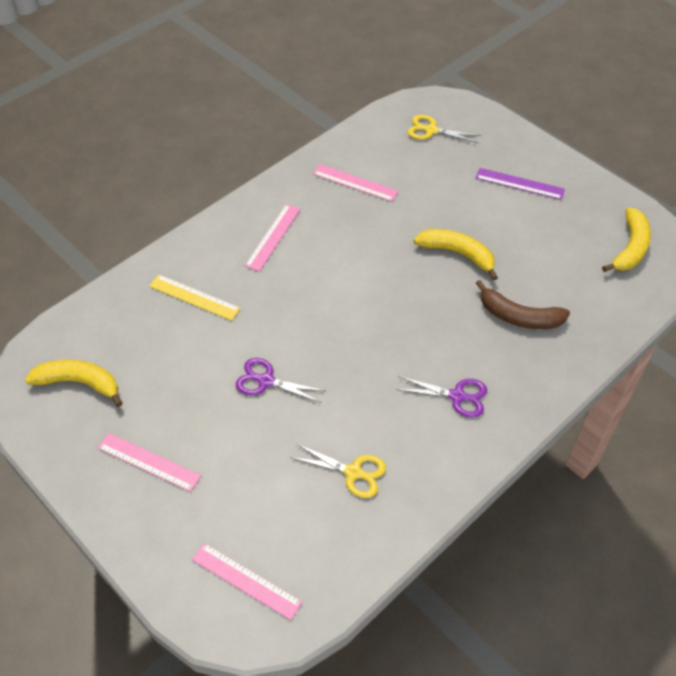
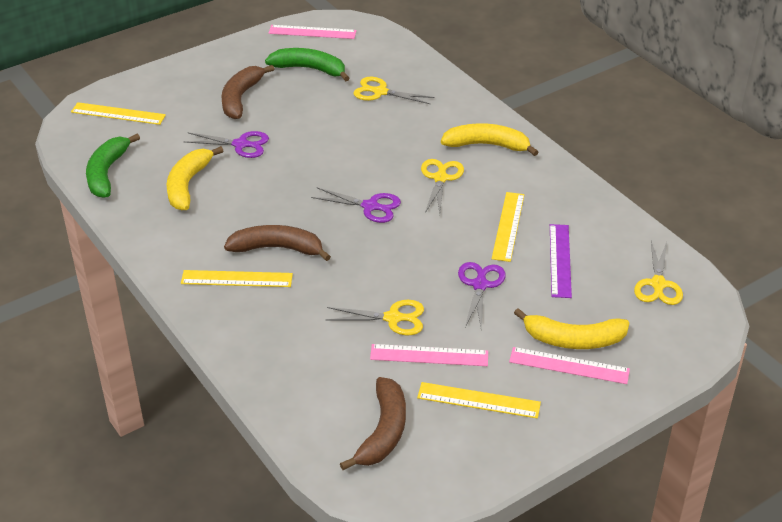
brown banana: [476,280,570,329] = 1 -> [221,65,274,119] [224,225,331,261] [340,377,406,470] = 3
green banana: none = 0 -> [86,134,140,198] [265,48,349,82] = 2
pink ruler: [98,433,201,492] [192,543,302,620] [245,204,301,272] [313,164,398,202] = 4 -> [268,25,356,39] [370,344,488,366] [509,347,630,384] = 3
purple scissors: [236,358,325,403] [396,376,487,418] = 2 -> [184,131,269,158] [311,188,401,223] [458,262,506,329] = 3
yellow ruler: [149,274,241,321] = 1 -> [71,102,166,125] [181,270,293,287] [417,382,541,419] [492,192,524,262] = 4
yellow scissors: [290,444,386,498] [408,115,481,143] = 2 -> [326,300,424,335] [353,77,435,104] [421,159,464,213] [634,241,683,305] = 4

